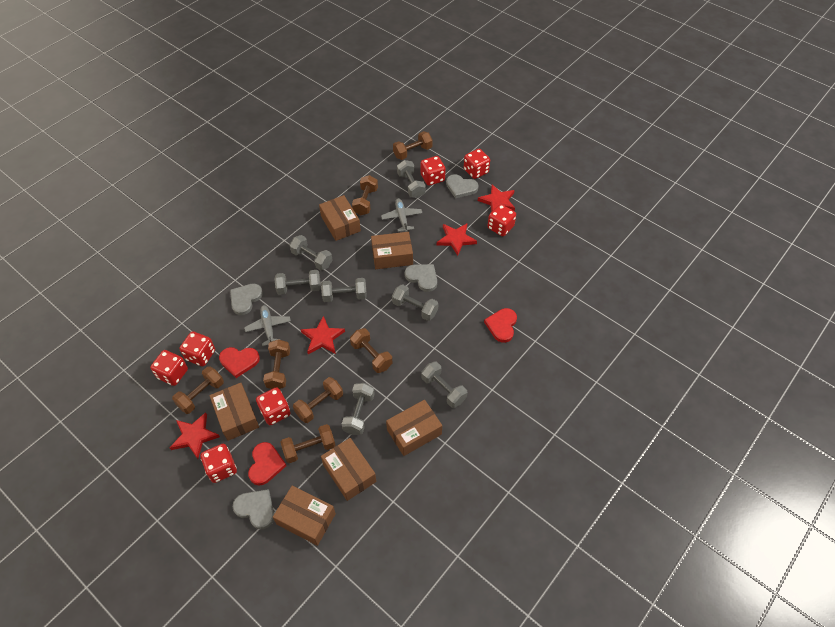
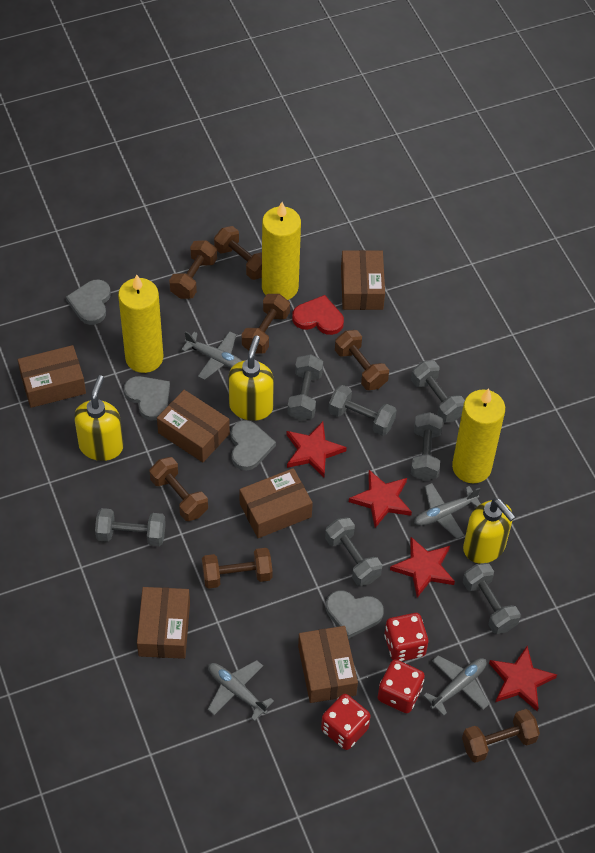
grey plane: [244,305,291,346] [381,198,422,232] = 2 -> [181,331,242,380] [208,660,274,721] [414,483,481,539] [423,655,489,716] = 4
red dice: [150,350,188,386] [179,331,215,367] [200,444,237,483] [256,387,290,425] [421,156,446,186] [464,149,490,179] [488,204,516,237] = 7 -> [321,694,371,750] [377,660,425,713] [384,613,428,661] = 3
red heart: [219,347,260,378] [248,442,286,486] [484,308,517,343] = 3 -> [292,295,344,335] = 1
yellow candle: none = 0 -> [118,274,163,373] [262,202,301,300] [452,388,505,484] = 3
yellow soap dispenser: none = 0 -> [74,375,124,461] [228,336,274,421] [463,499,516,564] = 3

